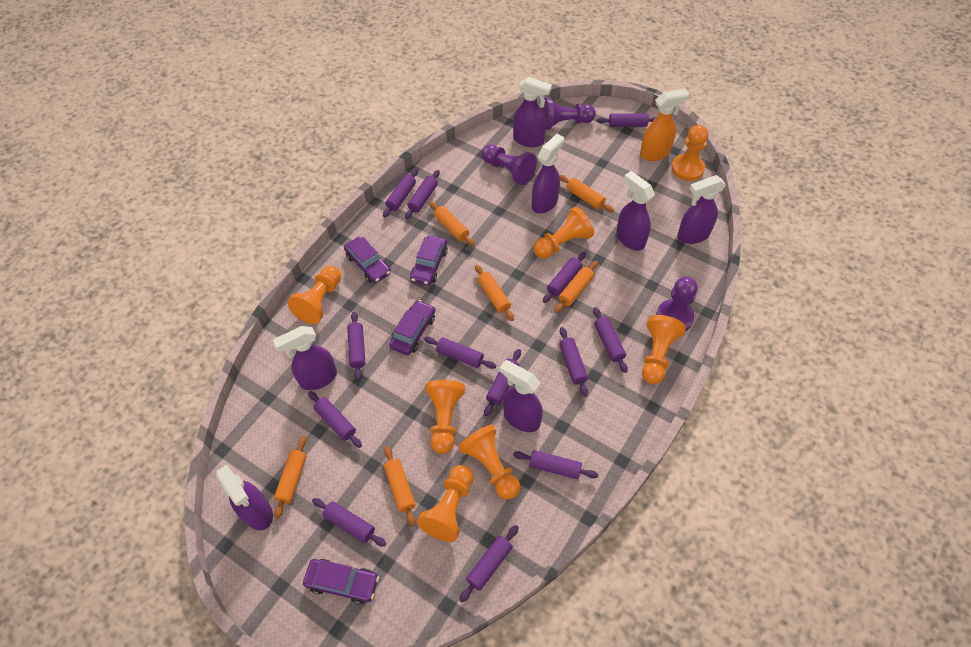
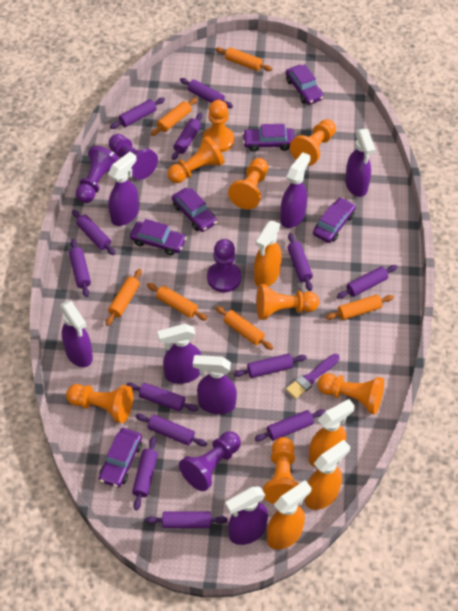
orange pawn: [287,266,341,324] [417,465,474,542] [425,380,465,454] [458,425,520,499] [534,207,594,258] [642,315,686,384] [672,125,708,181] = 7 -> [66,384,133,423] [168,136,224,183] [203,100,234,152] [228,158,268,209] [256,284,319,320] [263,437,299,504] [290,119,336,166] [317,373,384,415] = 8
orange spray bottle: [640,89,689,161] = 1 -> [254,221,282,286] [267,481,312,550] [305,440,350,510] [308,399,355,467] = 4
purple brush: none = 0 -> [286,354,340,399] = 1
purple car: [303,559,379,604] [344,237,391,283] [389,300,435,355] [410,236,448,285] = 4 -> [99,428,142,488] [130,219,187,255] [172,188,217,232] [243,124,295,151] [286,64,324,105] [313,197,356,243] = 6
purple pawn: [481,144,537,185] [541,98,596,130] [656,277,698,331] = 3 -> [76,146,119,203] [109,134,158,180] [179,431,241,491] [207,239,241,292] = 4

